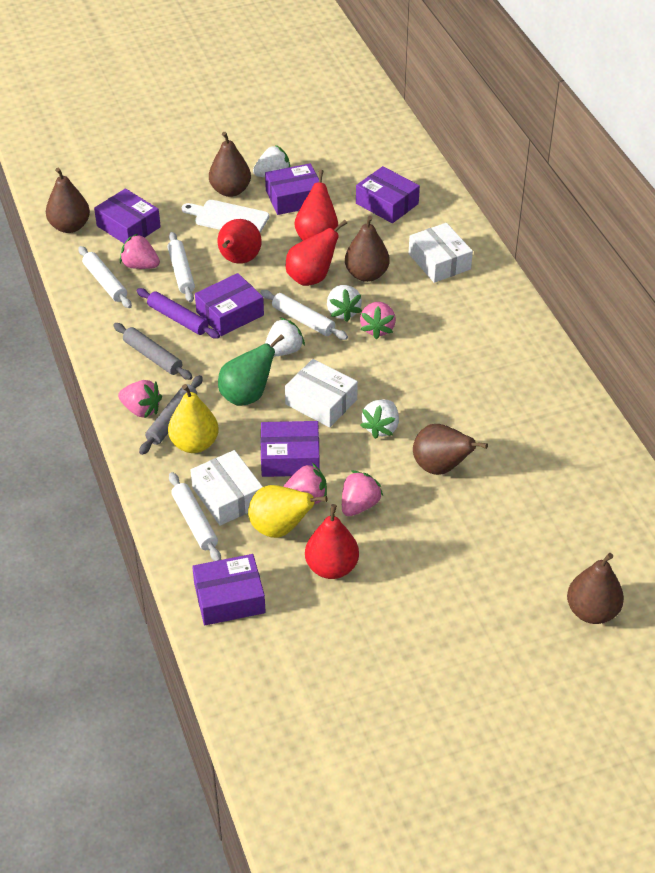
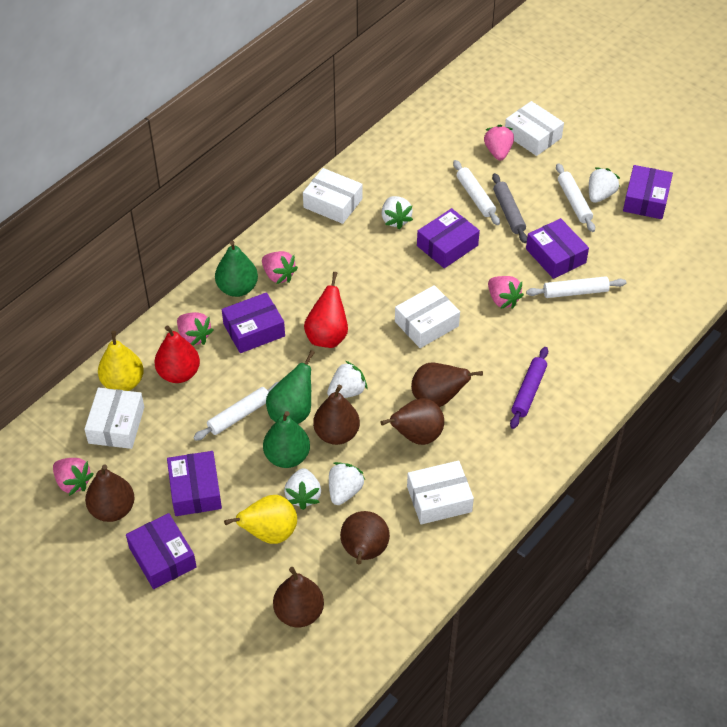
brown pear: [46,168,90,233] [209,132,251,197] [345,216,390,282] [413,424,488,475] [567,553,624,624] = 5 -> [85,464,135,522] [273,567,324,627] [313,385,360,445] [340,511,390,564] [380,398,444,445] [411,362,483,407] = 6
green pear: [218,334,284,406] = 1 -> [215,241,258,297] [263,411,310,468] [266,350,315,424] = 3
grey rolling pin: [113,323,193,380] [139,375,203,455] = 2 -> [492,173,527,243] = 1
red pear: [217,219,262,264] [286,220,347,286] [294,170,338,241] [305,504,359,579] = 4 -> [154,325,200,383] [304,272,348,348] = 2
white box: [190,450,263,526] [285,359,358,427] [409,223,473,283] = 3 -> [84,388,144,449] [303,168,362,224] [395,285,460,348] [407,461,474,524] [505,101,564,156] = 5
white cutting board: [182,200,269,233] = 1 -> none = 0
white strawberry: [253,145,290,177] [265,317,305,357] [327,285,362,322] [360,399,399,439] = 4 -> [284,468,321,510] [327,361,367,398] [329,462,365,505] [382,196,413,230] [589,167,620,203] = 5

